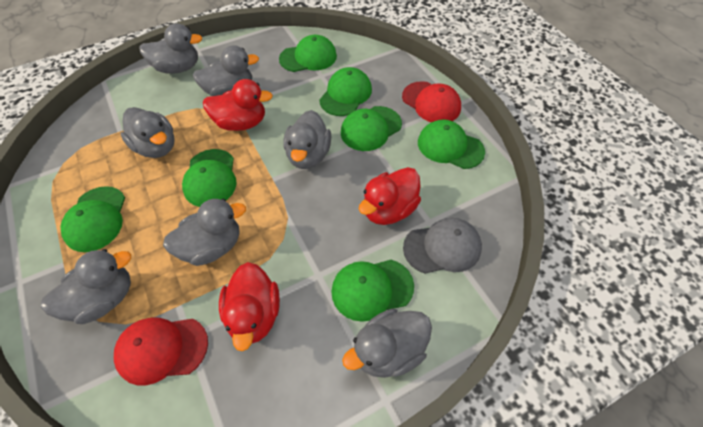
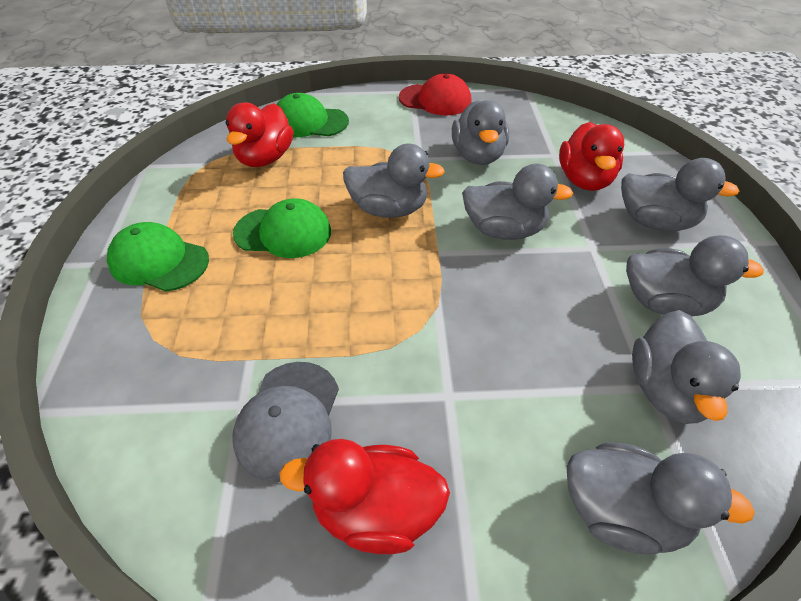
green cap: [60,186,125,252] [182,149,237,207] [279,35,337,72] [319,67,372,116] [331,260,414,322] [341,106,402,151] [418,119,485,169] = 7 -> [107,222,209,292] [233,198,331,258] [276,93,349,137] = 3
red cap: [114,318,208,386] [402,81,461,122] = 2 -> [399,73,471,116] = 1

